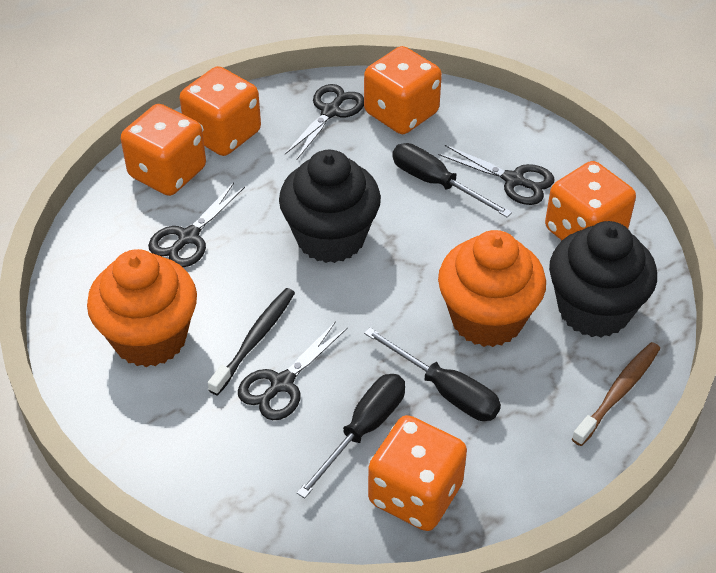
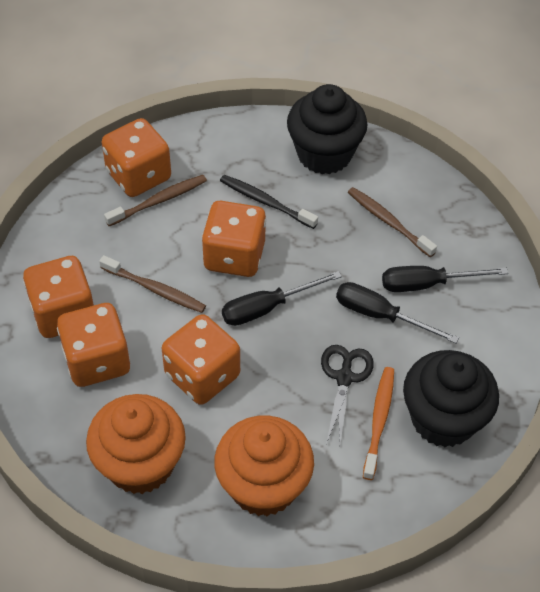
black scissors: [148,183,245,267] [238,321,348,420] [285,84,364,161] [438,145,555,205] = 4 -> [321,345,374,444] = 1
brown toothbrush: [572,342,660,446] = 1 -> [99,255,206,313] [104,175,207,226] [348,187,437,257] = 3
orange toothbrush: none = 0 -> [363,367,394,480] = 1

